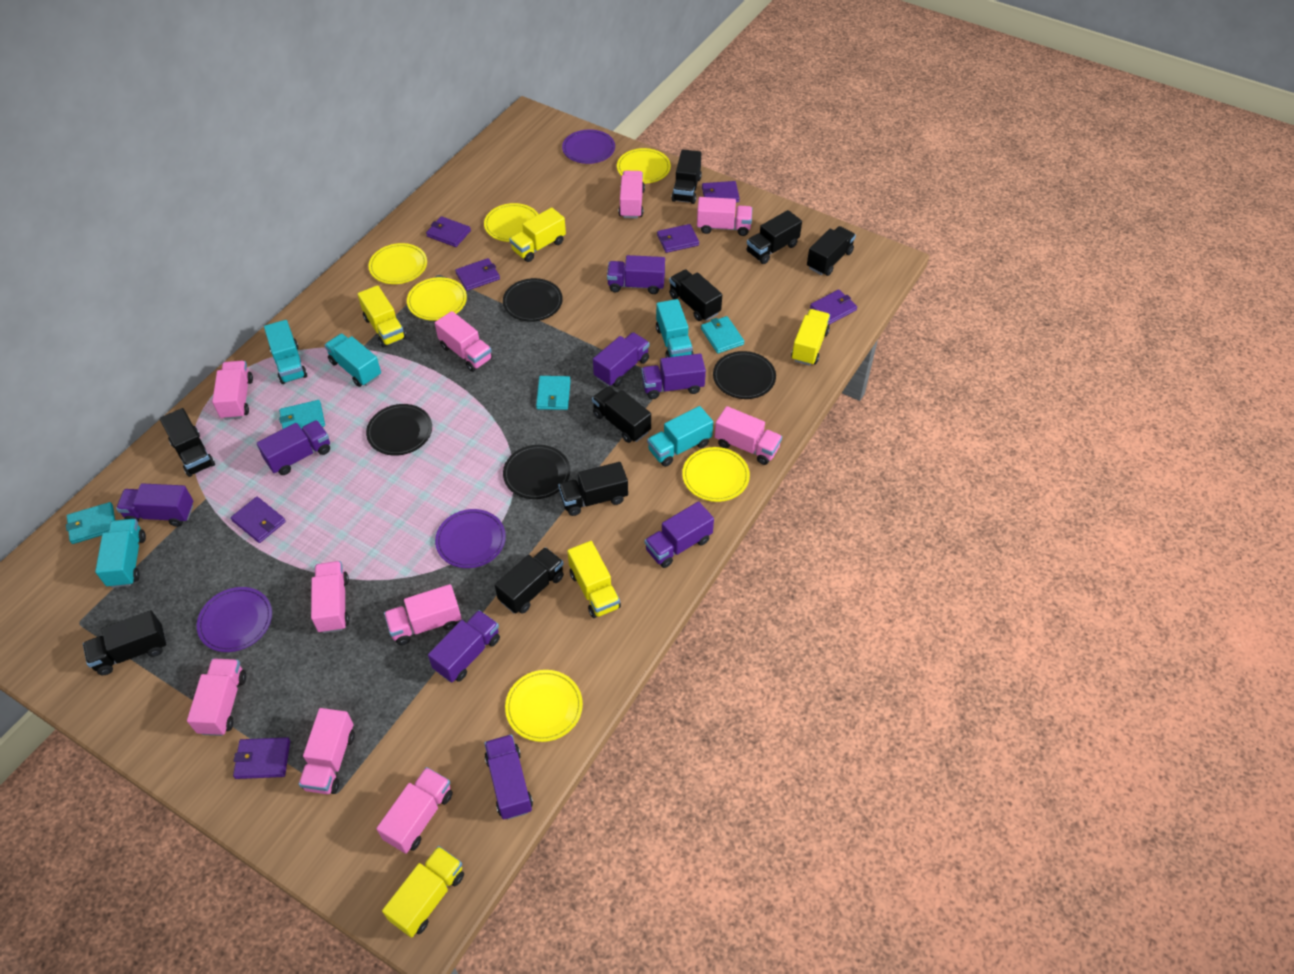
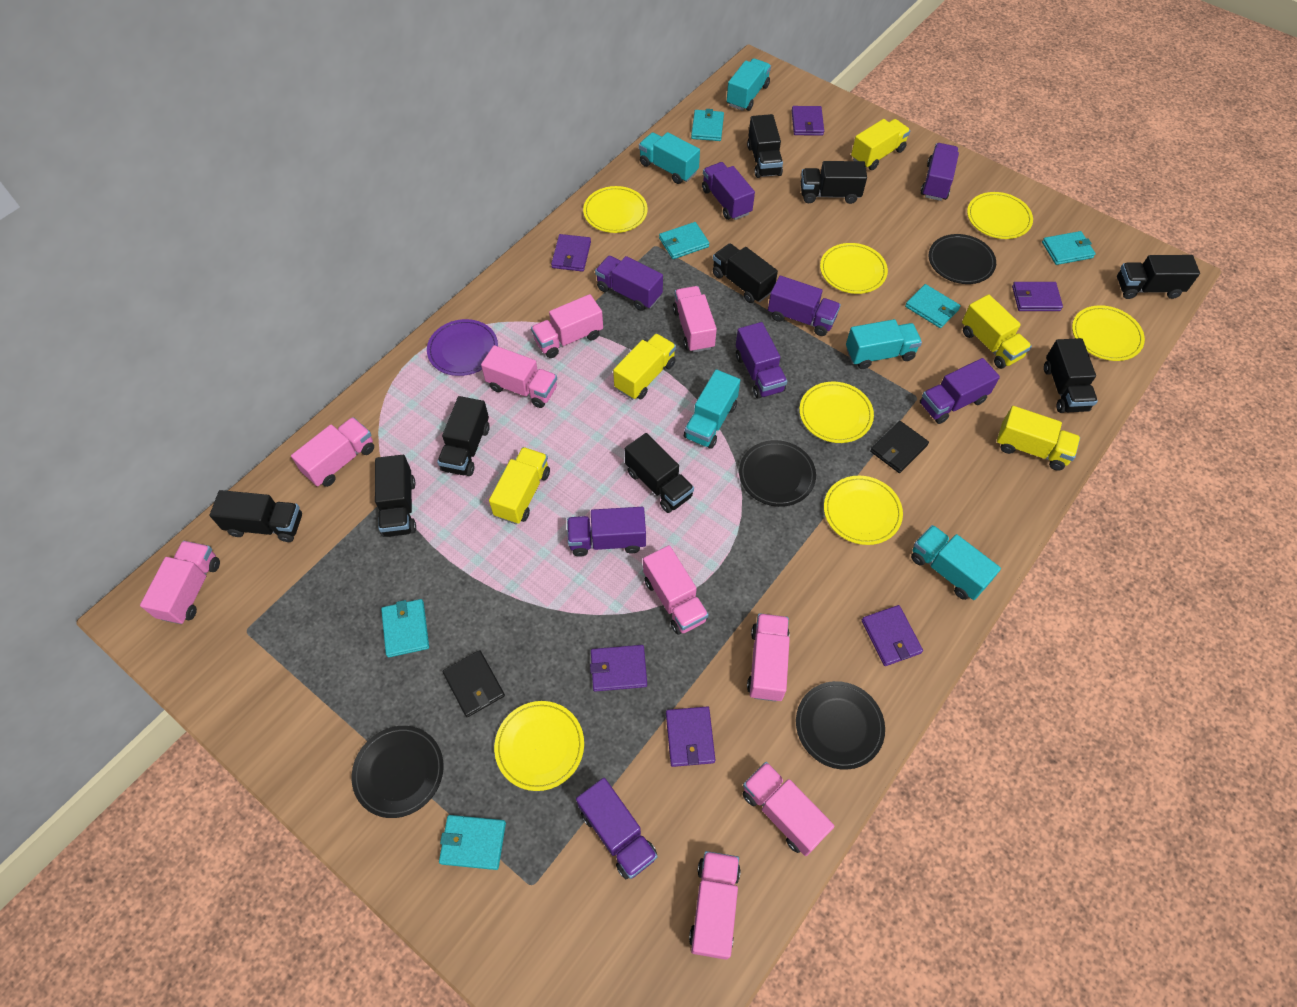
black wallet: none = 0 -> [442,650,505,717] [870,421,929,473] = 2
pink truck: [187,658,246,736] [212,361,253,420] [299,708,355,794] [311,561,349,633] [376,767,453,854] [384,584,462,645] [435,311,493,372] [619,171,645,219] [697,197,752,236] [715,406,782,465] = 10 -> [140,541,220,624] [291,417,374,487] [481,345,557,408] [531,294,603,358] [643,545,709,635] [673,286,717,353] [689,851,741,960] [742,762,835,856] [747,613,790,702] = 9
purple plate: [197,587,272,652] [435,509,506,568] [562,129,615,164] = 3 -> [427,319,498,376] = 1
purple wallet: [231,496,286,543] [233,737,290,779] [426,216,471,247] [455,258,500,291] [657,224,699,253] [702,181,740,202] [810,289,857,325] = 7 -> [551,234,591,272] [590,645,647,692] [666,707,715,767] [792,106,824,136] [862,605,923,666] [1012,282,1063,311] = 6
turquoise wallet: [66,502,115,544] [279,400,325,429] [536,376,571,410] [701,316,744,354] = 4 -> [381,599,429,657] [439,815,506,870] [659,222,709,259] [691,109,724,141] [905,284,961,328] [1042,231,1096,265] = 6
yellow plate: [368,243,427,284] [407,277,467,321] [484,203,539,242] [505,670,583,742] [617,148,671,184] [682,447,750,502] = 6 -> [494,701,584,791] [583,186,648,233] [799,382,874,443] [820,243,888,294] [824,476,903,545] [967,192,1033,239] [1072,305,1145,361] = 7

